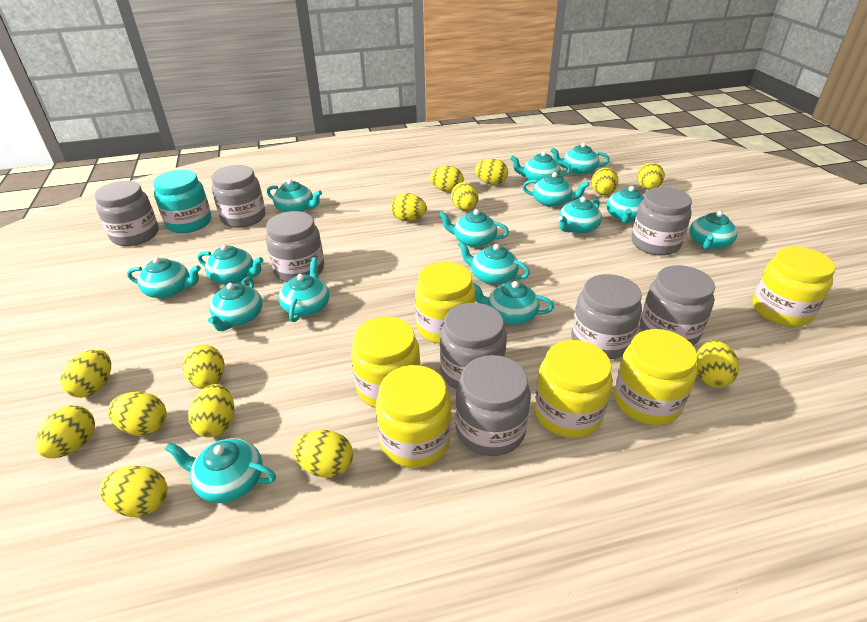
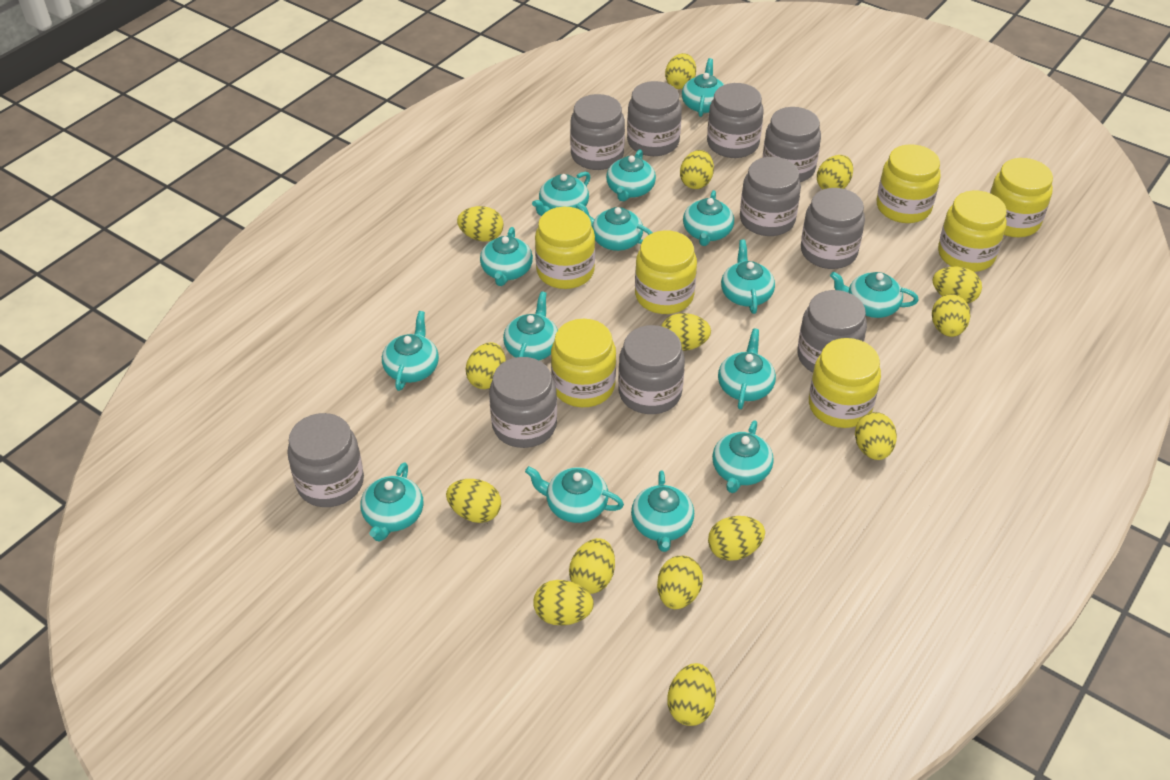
grey jar: [94,181,159,246] [211,165,266,228] [266,211,324,282] [440,303,507,389] [455,355,531,456] [571,274,642,359] [631,187,692,256] [640,265,715,346] = 8 -> [287,413,364,507] [489,357,557,448] [570,94,625,170] [618,325,685,414] [627,81,682,156] [707,83,763,158] [740,157,801,236] [763,107,821,182] [797,290,867,373] [801,188,865,269] = 10
turquoise jar: [153,170,212,233] = 1 -> none = 0
yellow egg: [35,405,95,458] [60,349,111,398] [99,466,168,517] [108,392,167,436] [182,345,225,389] [188,384,234,438] [292,430,353,478] [391,193,427,221] [430,166,464,192] [451,182,478,211] [475,159,508,185] [591,167,618,195] [637,162,665,190] [696,340,739,388] = 14 -> [446,479,501,523] [457,206,504,242] [465,342,506,389] [533,580,594,625] [569,538,615,594] [657,556,703,609] [662,313,711,351] [665,53,696,89] [668,663,716,726] [680,150,714,189] [708,516,765,561] [817,155,853,190] [855,412,897,460] [932,267,982,304] [932,294,970,337] = 15
yellow jar: [351,316,421,408] [376,365,451,468] [415,262,475,344] [534,340,613,438] [614,329,698,425] [752,246,836,327] = 6 -> [535,207,595,289] [551,319,616,407] [635,230,697,314] [809,338,881,428] [877,144,941,223] [938,191,1007,272] [990,158,1053,237] = 7

